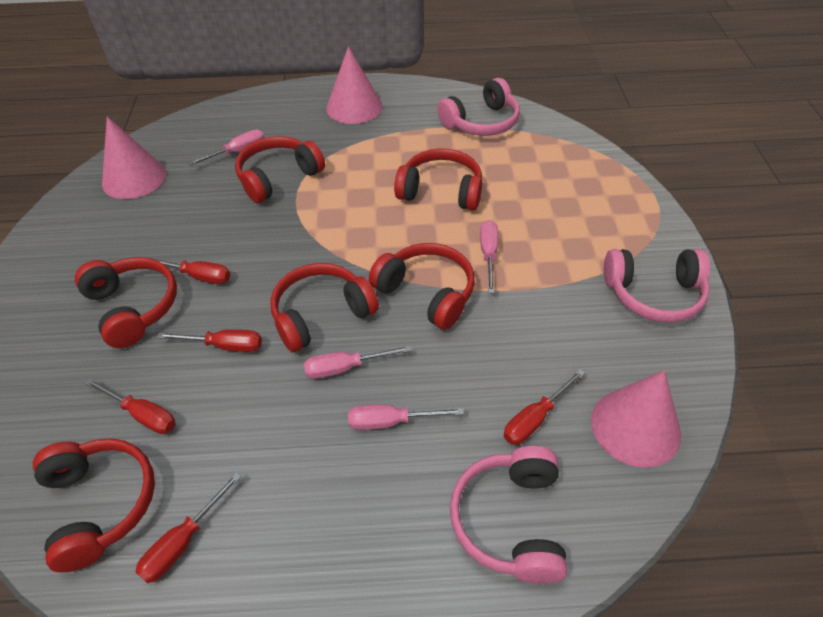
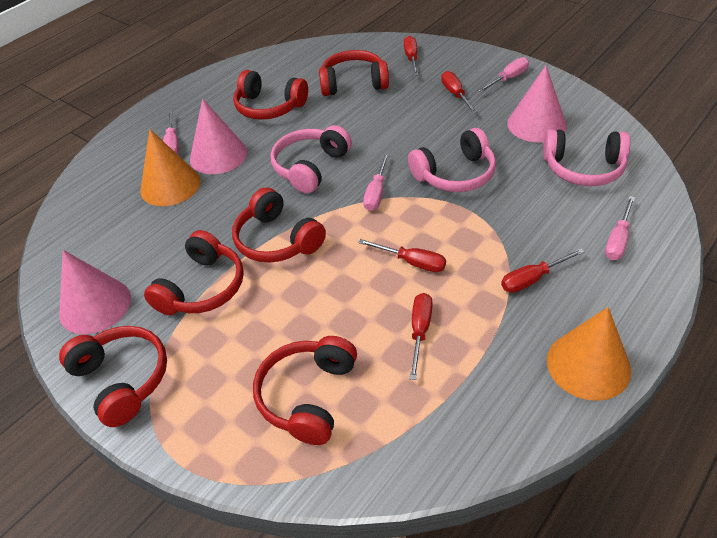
orange cone: none = 0 -> [140,129,200,206] [547,307,631,401] = 2

